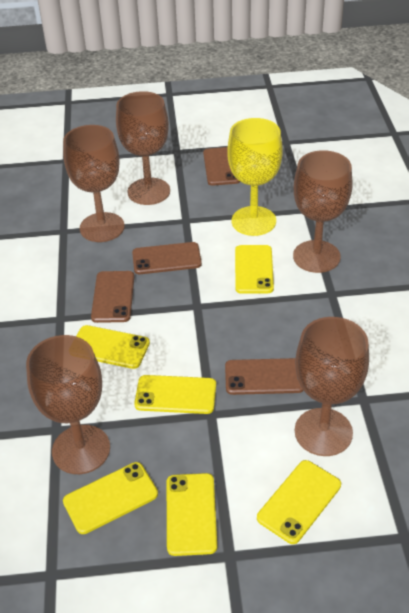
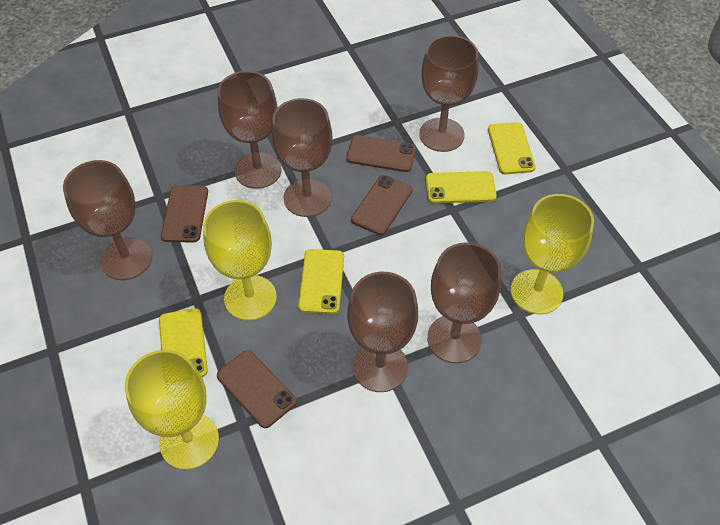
brown goblet: [26,335,110,474] [63,125,125,242] [116,91,170,205] [293,150,353,273] [295,317,369,456] = 5 -> [63,160,152,280] [218,71,282,189] [272,98,332,217] [347,272,418,392] [419,35,479,152] [427,242,501,363] = 6
yellow goblet: [227,118,283,236] = 1 -> [125,350,219,470] [203,200,277,321] [511,194,594,314] = 3
yellow phone: [63,462,158,534] [76,325,150,369] [134,375,216,414] [167,473,217,556] [235,245,274,294] [257,460,341,544] = 6 -> [159,308,208,377] [298,249,344,314] [426,171,497,204] [488,122,536,174] = 4

